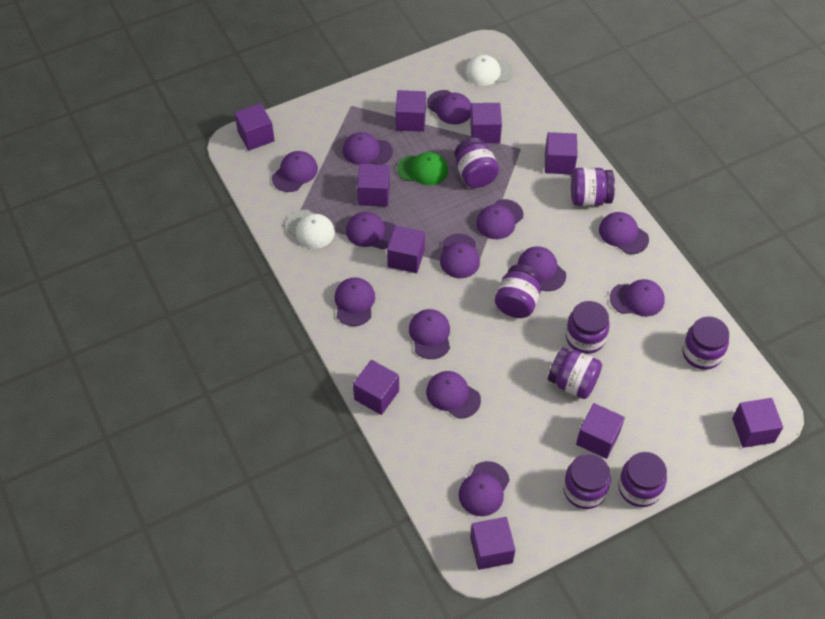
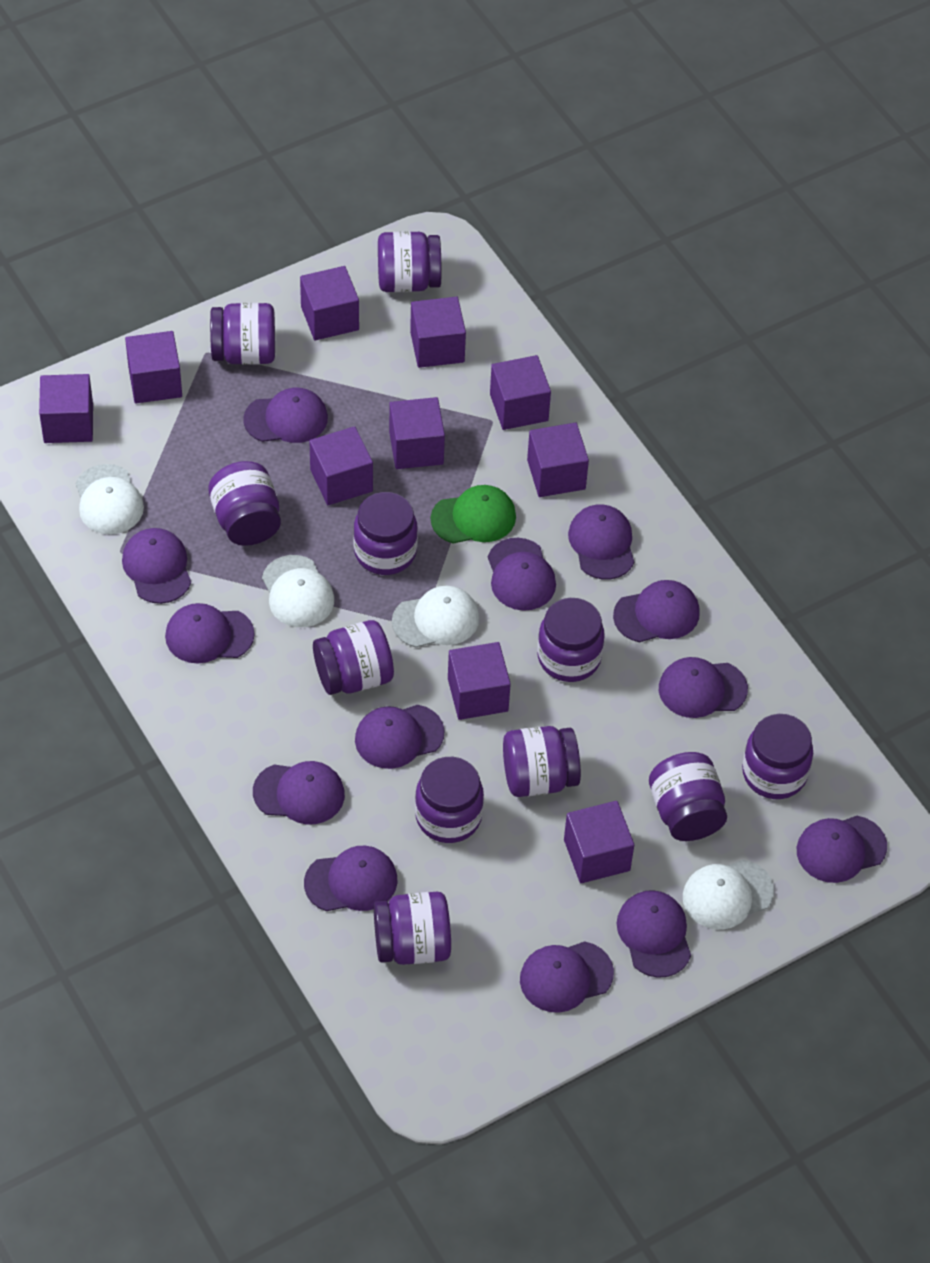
purple jar: [454,138,499,188] [495,264,542,318] [548,347,602,399] [563,454,611,509] [566,301,610,354] [571,167,615,206] [618,452,667,507] [682,316,729,370] = 8 -> [208,461,281,546] [210,303,275,365] [313,620,394,695] [353,492,418,575] [374,892,451,965] [378,231,441,292] [415,757,484,843] [503,726,581,797] [538,598,604,682] [649,752,727,841] [742,714,813,799] = 11
white cap: [286,210,335,249] [465,55,513,86] = 2 -> [76,464,144,534] [262,555,334,627] [392,586,479,647] [683,860,774,929] = 4

